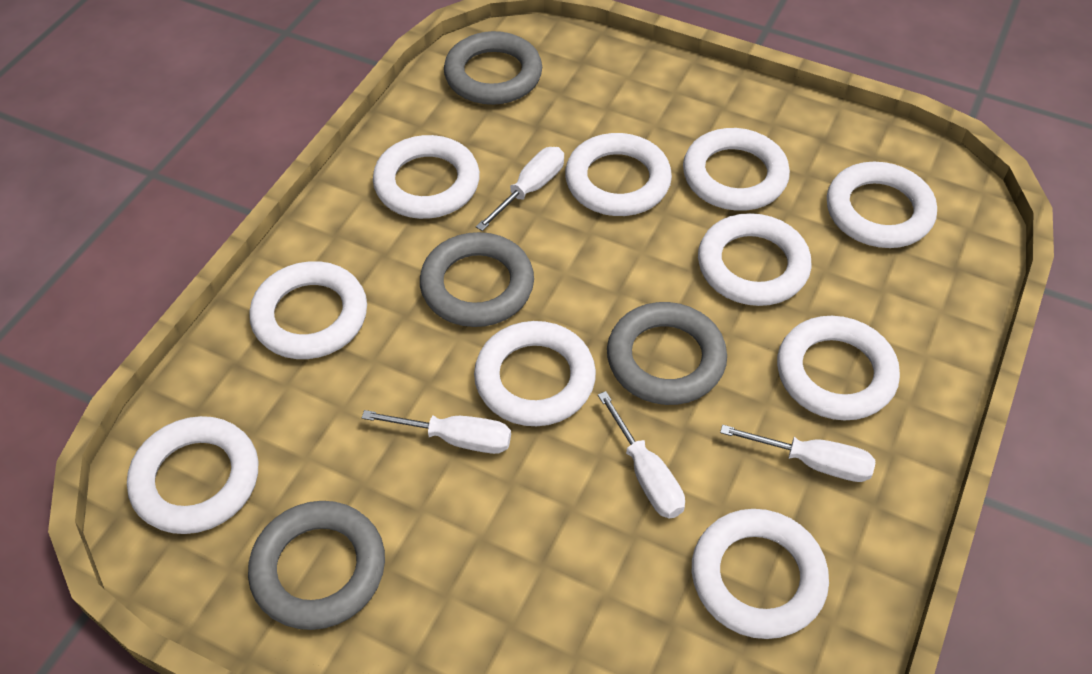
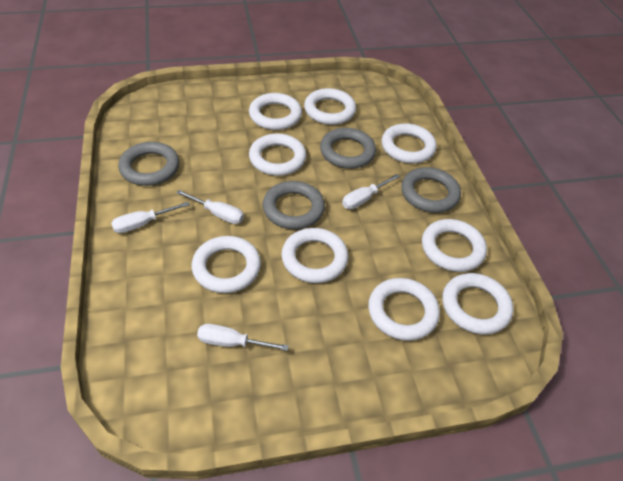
white ring: [127,416,258,534] [249,261,367,359] [373,135,480,219] [474,321,596,426] [565,133,672,216] [683,128,790,211] [692,509,829,639] [698,213,811,306] [777,316,900,420] [827,162,937,248] = 10 -> [192,236,261,293] [249,93,302,130] [249,133,306,176] [281,228,348,283] [304,88,356,125] [368,278,440,341] [381,123,437,164] [422,219,487,272] [442,273,513,335] = 9

